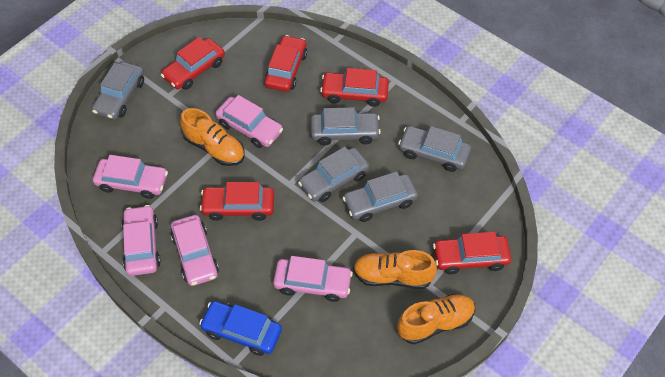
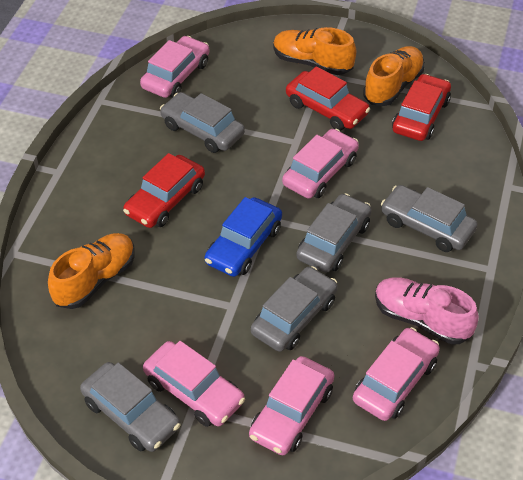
pink shoe: none = 0 -> [375,277,479,345] = 1
red car: [161,37,225,90] [200,182,274,221] [264,35,307,92] [320,68,389,107] [433,232,511,274] = 5 -> [123,153,205,228] [286,66,370,131] [392,74,451,141] = 3

